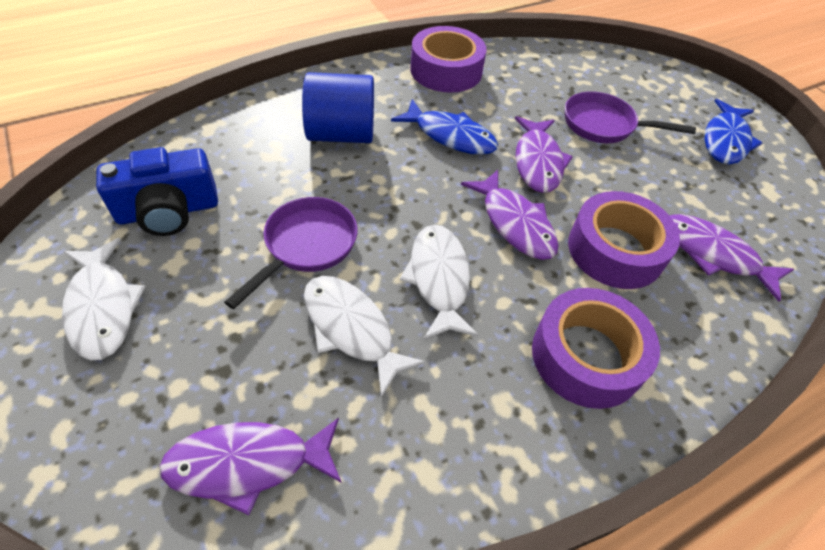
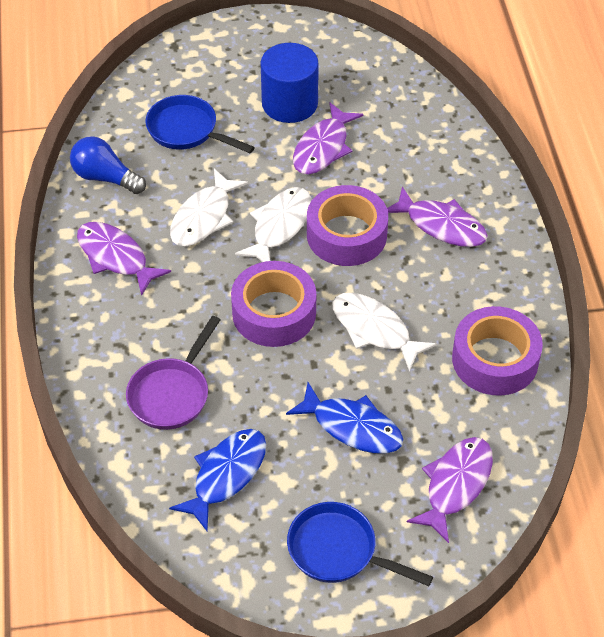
blue camera: [96,147,218,236] = 1 -> none = 0
blue light bulb: none = 0 -> [70,136,146,194] = 1
blue pan: none = 0 -> [145,95,255,153] [287,502,433,586] = 2
purple pan: [224,197,358,309] [565,91,696,143] = 2 -> [126,316,220,430] = 1

